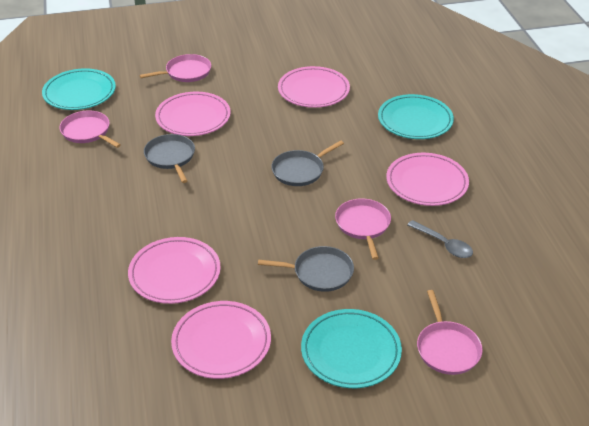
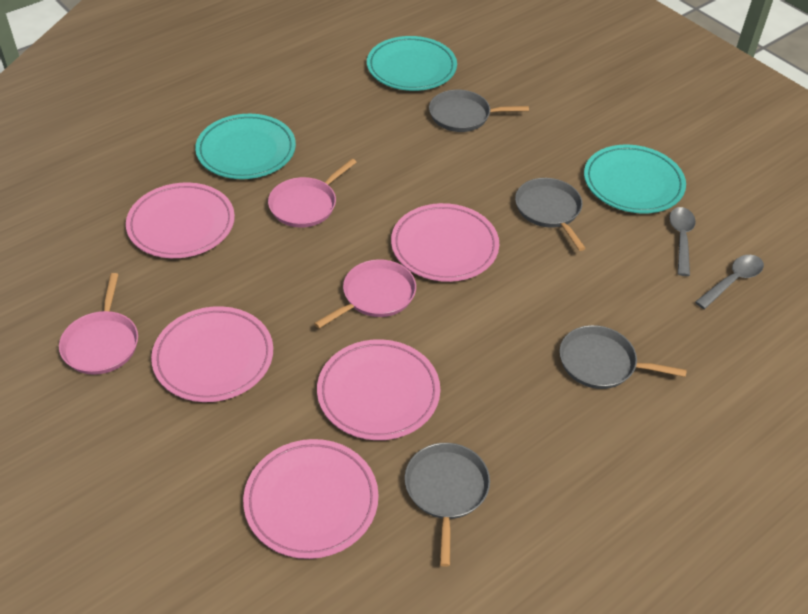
grey pan: [144,134,195,183] [258,246,354,292] [271,140,344,186] = 3 -> [405,443,490,567] [429,90,529,132] [515,178,586,251] [560,325,687,389] = 4
grey spoon: [407,220,473,258] = 1 -> [669,207,696,276] [695,255,764,309] = 2
pink pan: [59,110,121,148] [139,54,211,82] [335,198,391,260] [417,290,483,375] = 4 -> [59,273,138,375] [268,159,357,228] [314,259,416,328] = 3

